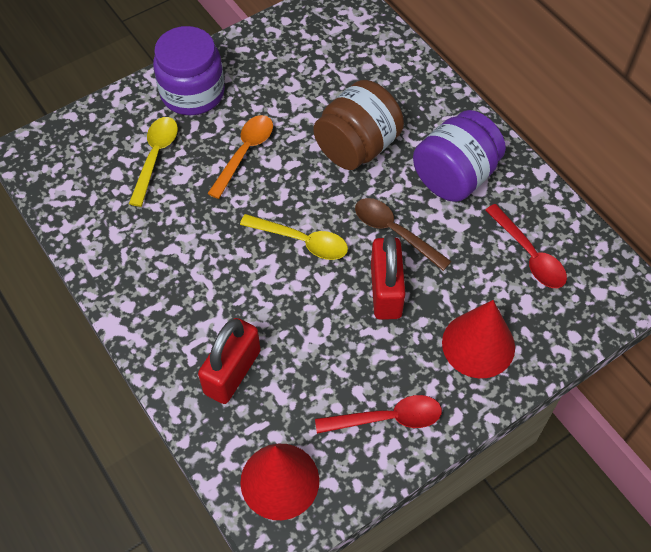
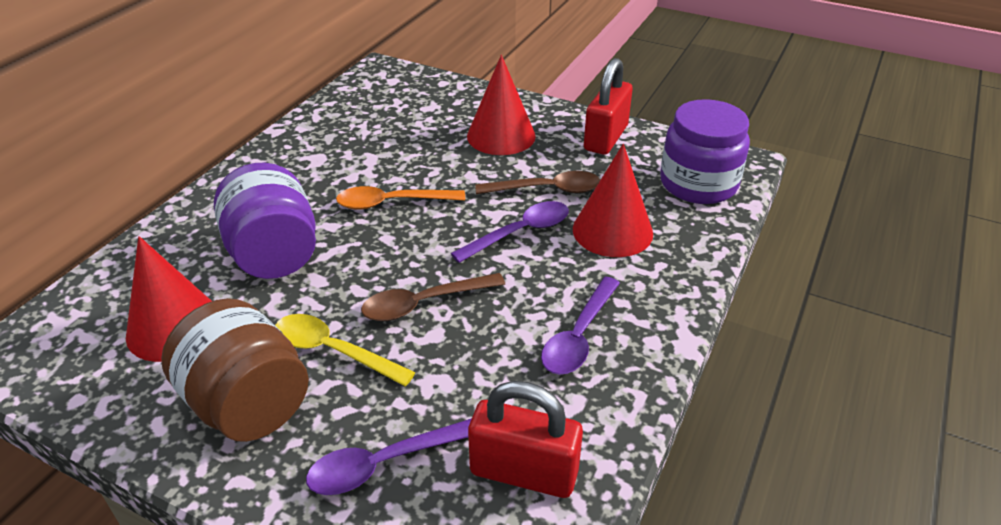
brown spoon: [355,198,452,271] = 1 -> [361,273,505,321] [475,171,600,194] = 2
purple spoon: none = 0 -> [306,418,472,495] [451,201,569,263] [541,277,620,375] = 3
red cone: [240,444,319,520] [442,300,515,378] = 2 -> [126,236,212,362] [467,55,536,155] [573,144,653,257] = 3
red spoon: [315,395,442,434] [485,204,567,288] = 2 -> none = 0
yellow spoon: [129,117,178,207] [240,214,348,260] = 2 -> [275,314,416,386] = 1

